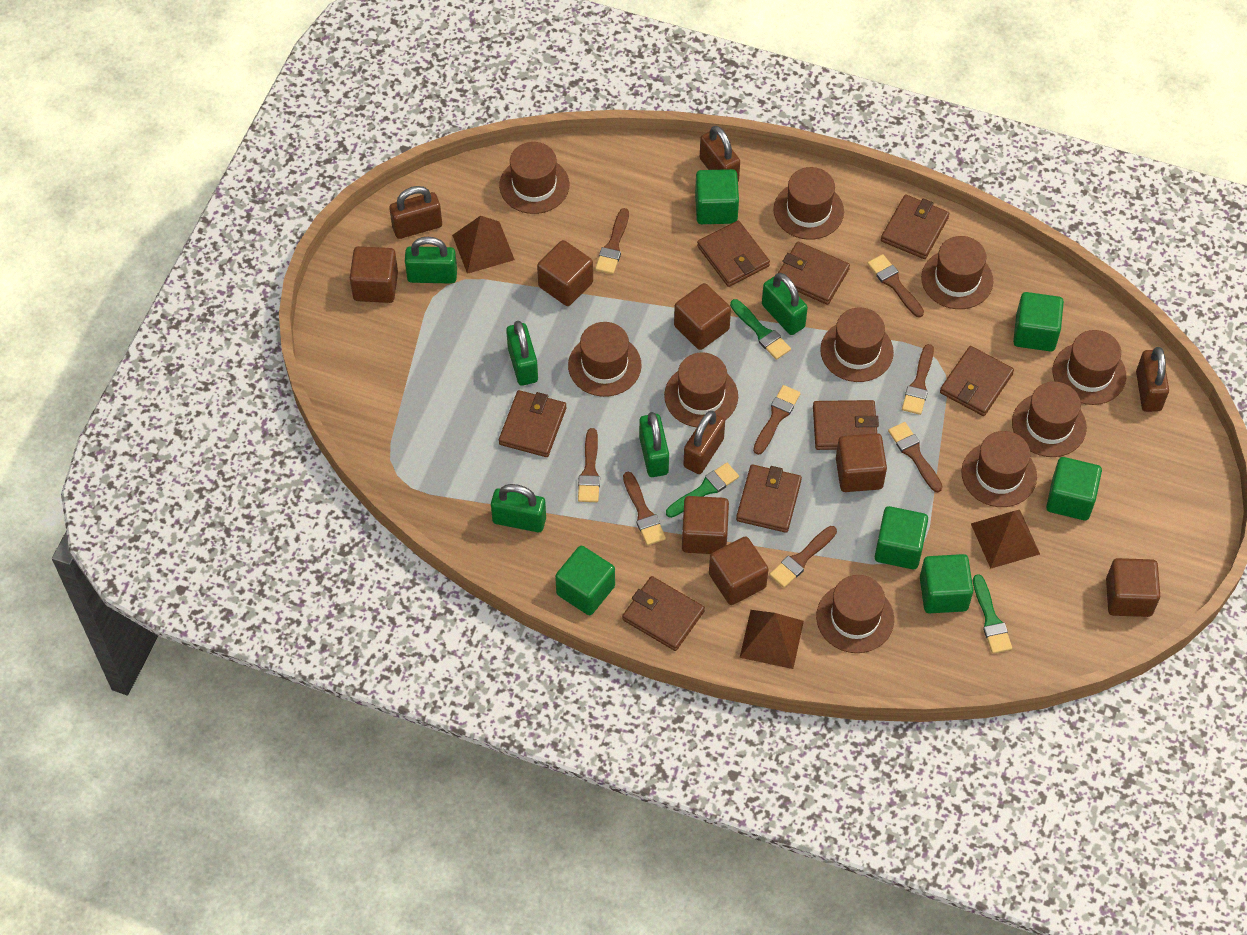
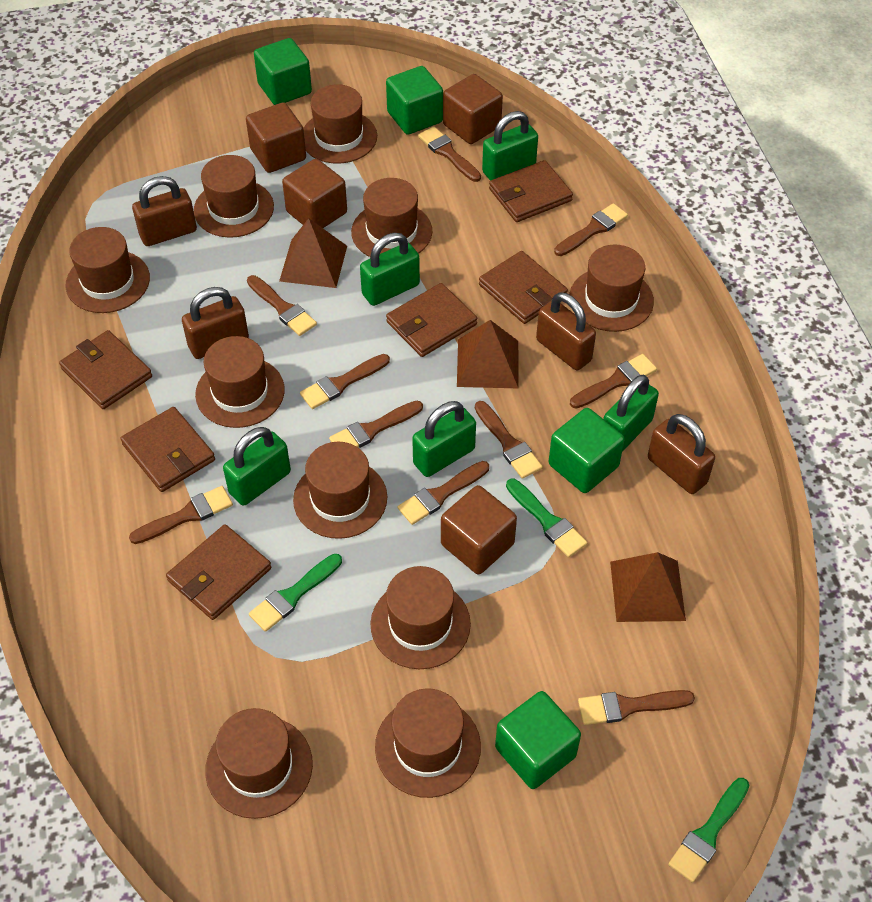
brown brush: [578,428,600,502] [595,208,629,274] [623,472,666,546] [753,385,801,455] [769,526,837,588] [867,254,924,317] [888,422,943,492] [902,344,934,415] = 8 -> [129,486,233,544] [247,275,317,336] [300,354,390,409] [329,401,423,448] [398,461,489,525] [418,126,481,182] [475,401,543,479] [554,203,628,256] [570,354,657,409] [578,690,695,725] = 10
brown cube: [350,246,398,303] [537,240,593,306] [674,283,731,350] [682,496,729,554] [709,536,768,605] [836,433,887,492] [1106,558,1160,617] = 7 -> [246,102,306,173] [282,159,347,228] [441,485,517,574] [443,74,503,144] = 4
brown wallet: [499,390,566,457] [622,576,705,651] [697,220,770,287] [736,464,802,533] [778,242,850,305] [813,400,879,450] [881,194,949,259] [940,346,1014,416] = 8 -> [59,330,152,409] [120,407,215,492] [166,524,271,620] [386,283,477,357] [479,251,568,324] [489,160,573,222] = 6
green cube: [555,546,615,615] [695,169,739,224] [875,506,928,569] [920,554,973,613] [1013,292,1064,352] [1046,457,1102,520] = 6 -> [254,38,312,105] [386,66,443,135] [495,691,581,789] [549,408,625,493] = 4

